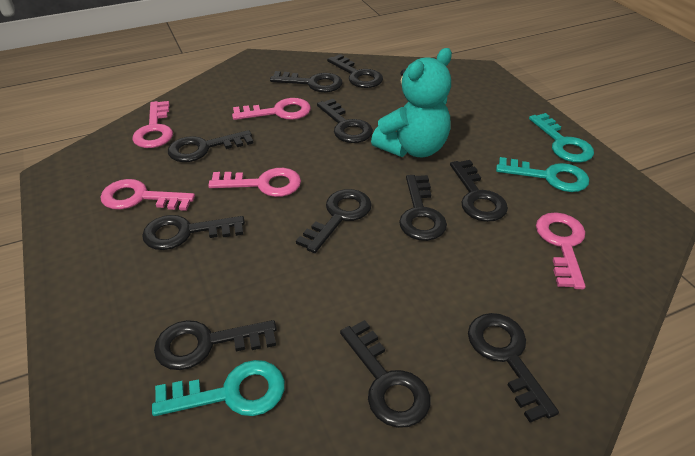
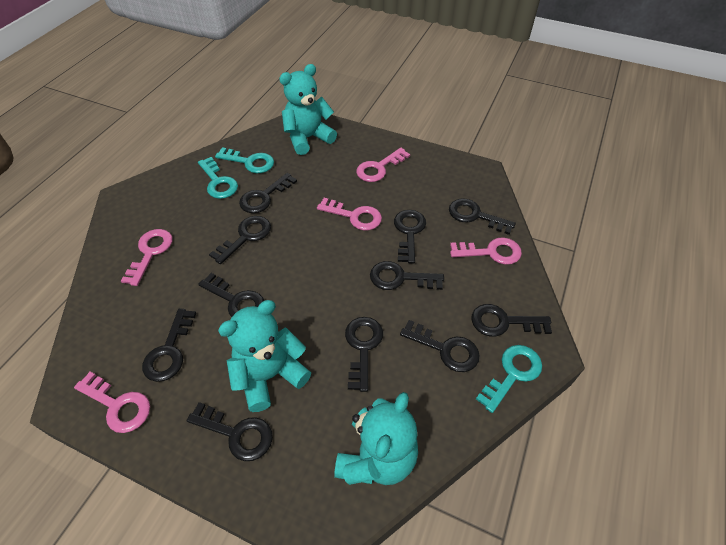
turquoise teddy bear: [371,48,452,157] = 1 -> [218,300,311,412] [279,64,337,155] [334,392,418,485] = 3

